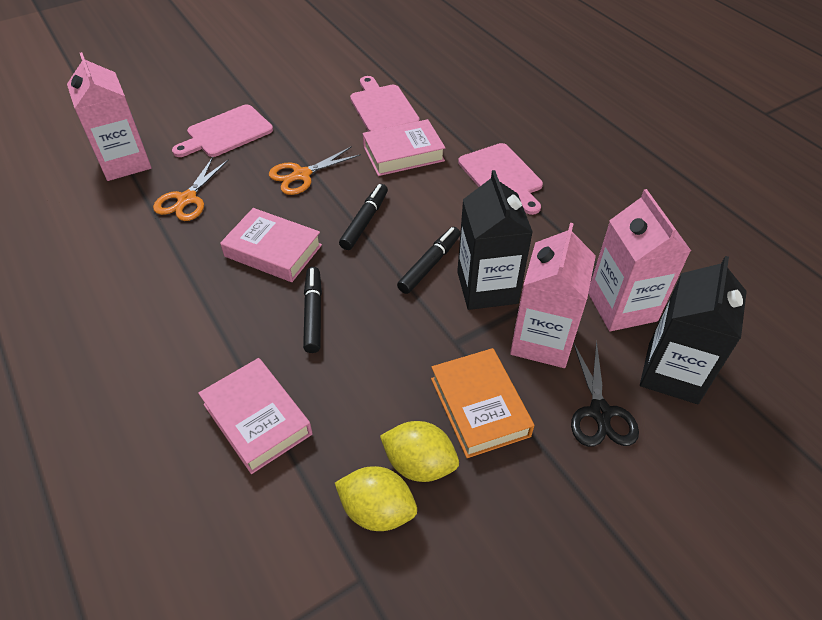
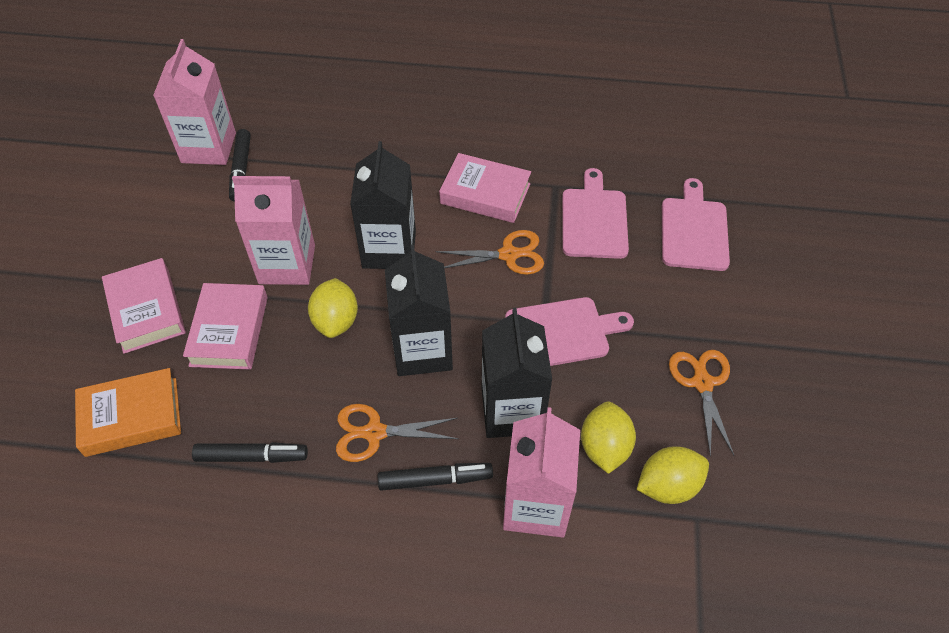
black carton: [457,170,533,310] [640,256,747,404] = 2 -> [350,141,416,269] [385,245,453,376] [482,308,552,438] = 3
black scissors: [571,341,639,447] = 1 -> none = 0
orange scissors: [153,157,229,221] [269,146,361,195] = 2 -> [336,404,459,462] [435,230,544,275] [669,350,734,457] = 3
yellow lemon: [335,466,417,531] [380,421,459,482] = 2 -> [308,278,358,338] [581,402,636,474] [637,446,709,504] = 3

